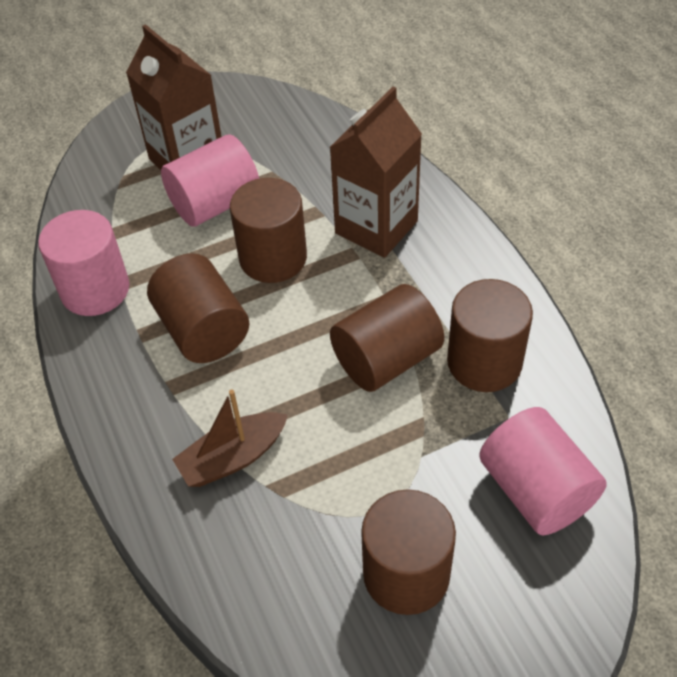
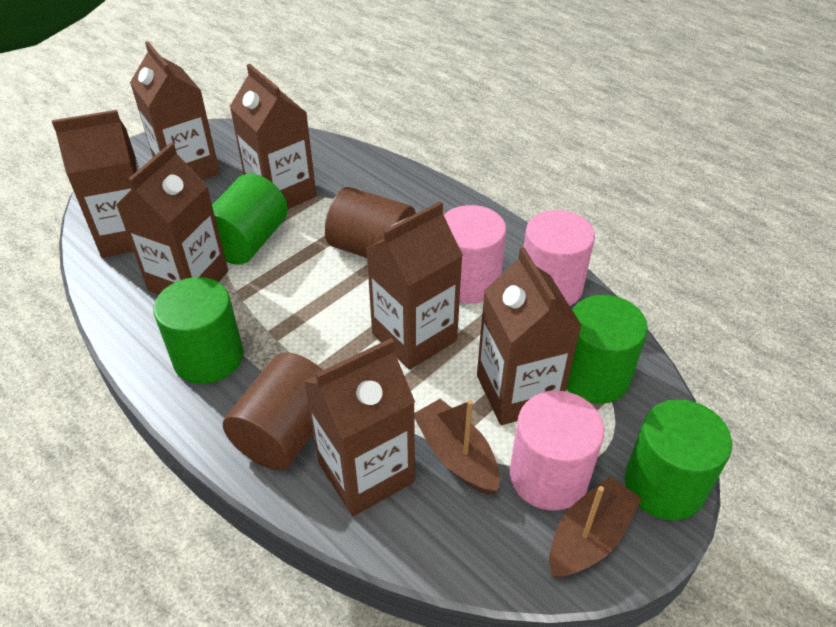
brown boat: [172,390,288,487] = 1 -> [414,399,500,495] [549,476,642,578] = 2
brown carton: [126,24,222,170] [329,86,422,258] = 2 -> [52,110,139,258] [116,143,228,295] [130,41,220,180] [230,64,316,209] [304,338,415,516] [366,201,463,370] [477,247,582,425] = 7
brown cylinder: [147,253,249,363] [230,178,307,283] [330,284,444,392] [361,489,456,615] [447,279,533,392] = 5 -> [223,352,322,470] [325,187,416,258] = 2
green cylinder: none = 0 -> [153,277,243,384] [212,174,288,265] [566,295,648,404] [624,399,732,520] = 4

